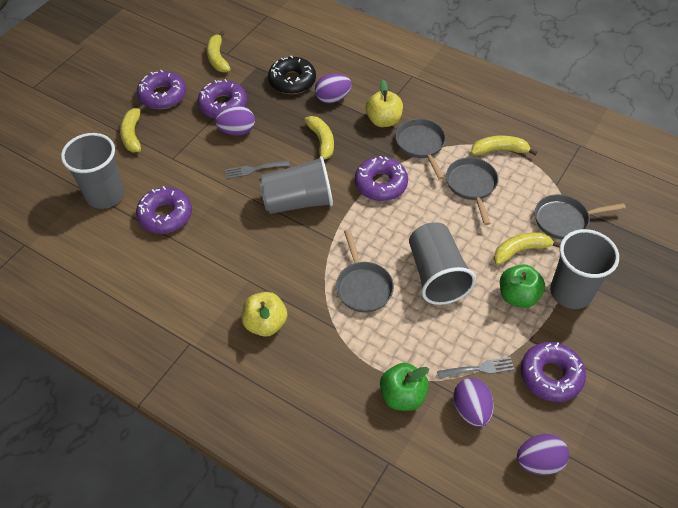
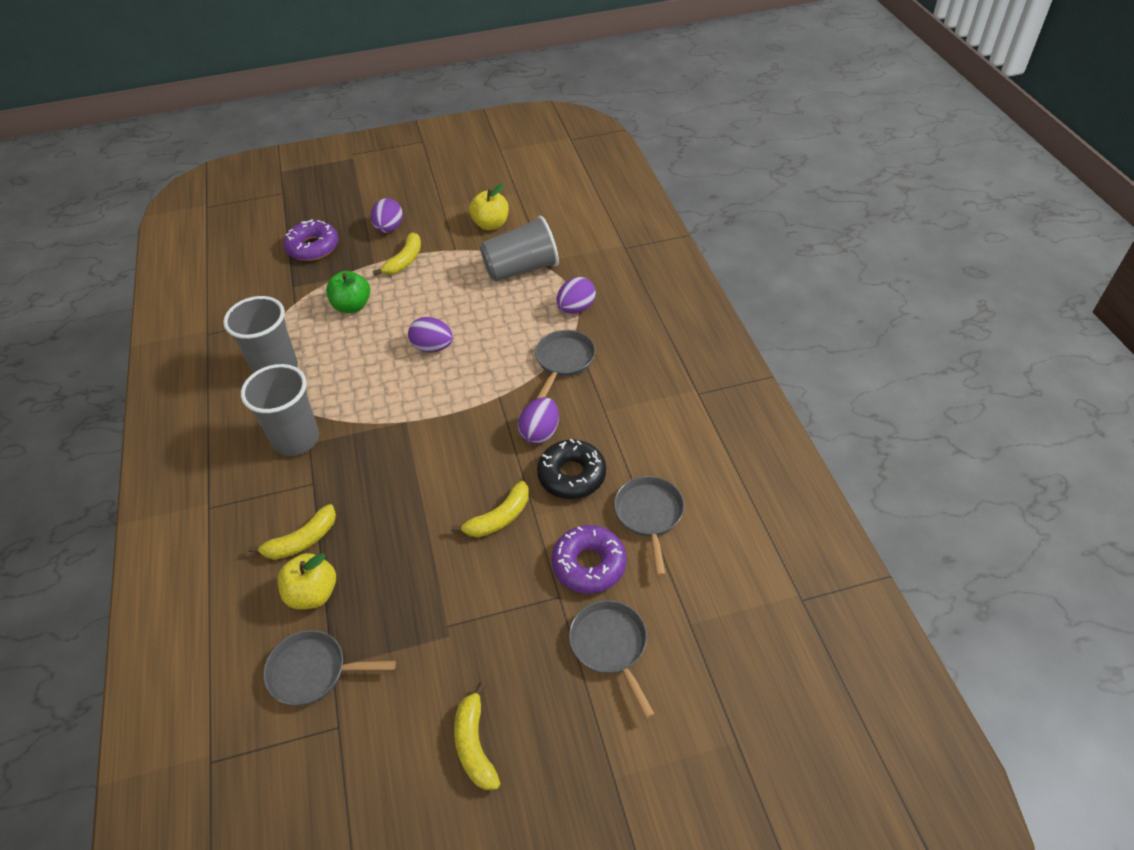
green apple: [380,363,429,411] [500,264,545,308] = 2 -> [326,271,370,313] = 1
grey cup: [61,133,124,209] [259,156,333,214] [409,222,476,305] [550,229,619,309] = 4 -> [223,296,298,373] [241,364,319,456] [480,216,559,281] = 3
grey fork: [225,160,290,179] [437,357,515,379] = 2 -> none = 0
purple donut: [136,186,192,234] [137,70,186,109] [197,79,247,119] [355,156,408,201] [521,342,586,402] = 5 -> [283,219,338,261] [551,525,626,594] = 2
yellow banana: [120,104,145,152] [206,31,231,72] [304,116,334,160] [471,136,537,156] [494,233,561,265] = 5 -> [248,504,336,560] [373,232,421,276] [451,481,529,537] [454,682,500,790] = 4

